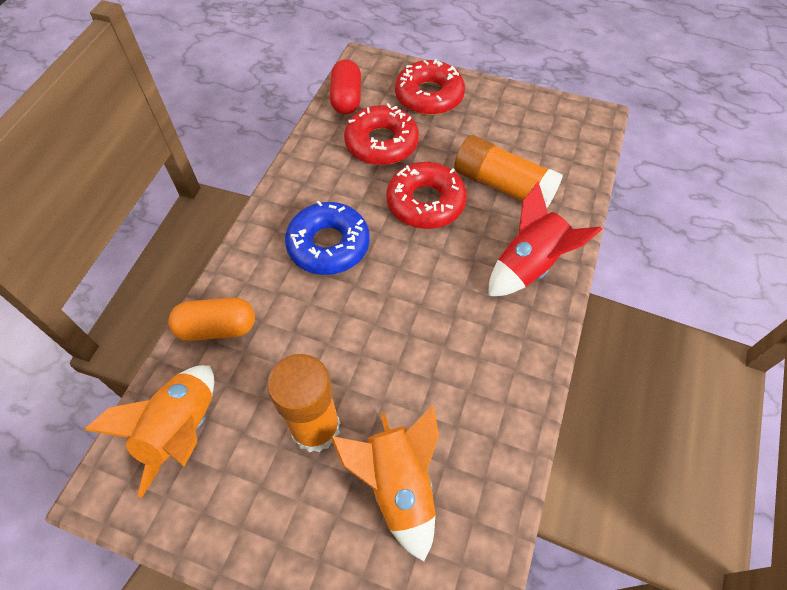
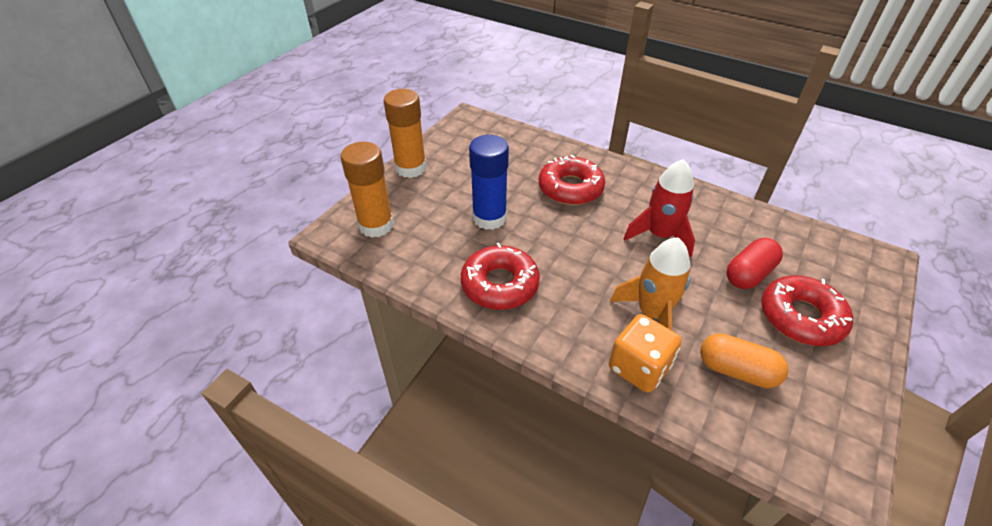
blue donut: [285,200,370,275] = 1 -> none = 0
blue glue stick: none = 0 -> [469,135,509,230] = 1
orange dice: none = 0 -> [609,314,682,393] = 1
orange rocket: [84,365,214,498] [330,405,439,561] = 2 -> [610,237,691,330] = 1

